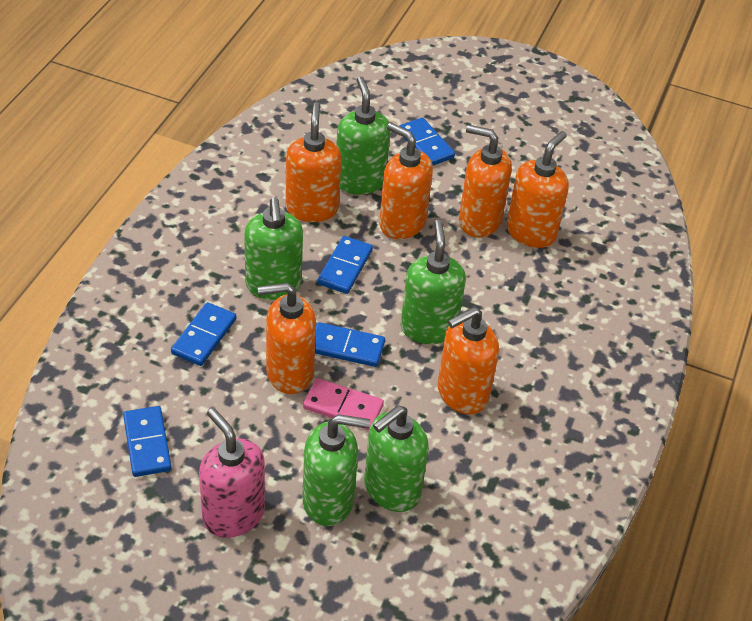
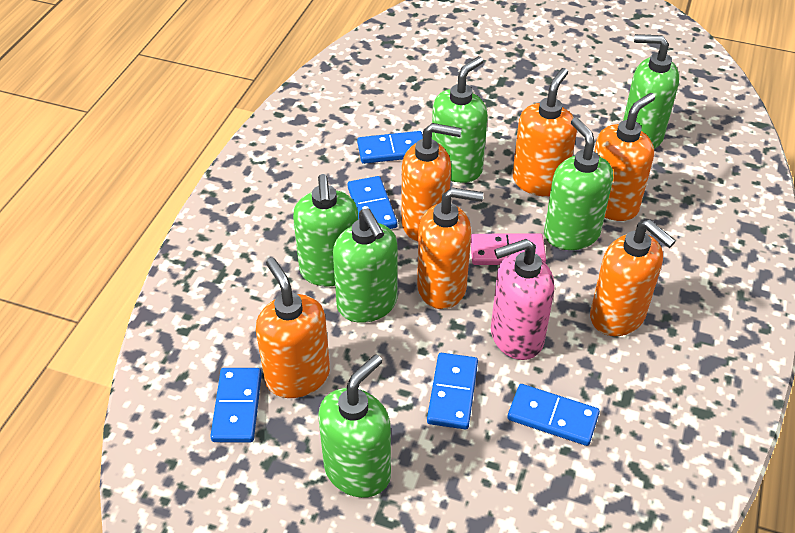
green soap dispenser: [244,197,303,300] [303,414,370,526] [336,76,391,195] [364,406,429,512] [401,220,466,344] = 5 -> [293,174,358,286] [318,354,391,498] [333,208,397,323] [432,56,488,183] [544,118,613,250] [623,34,679,149] = 6

